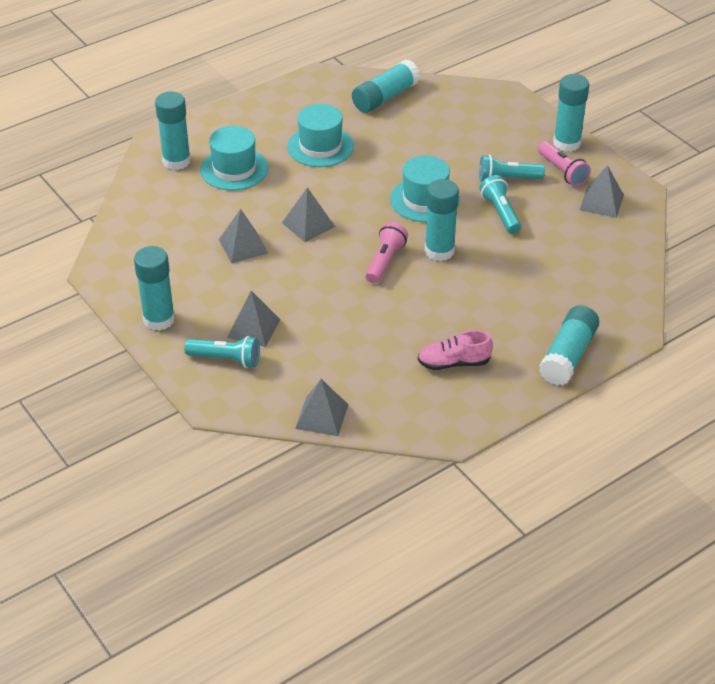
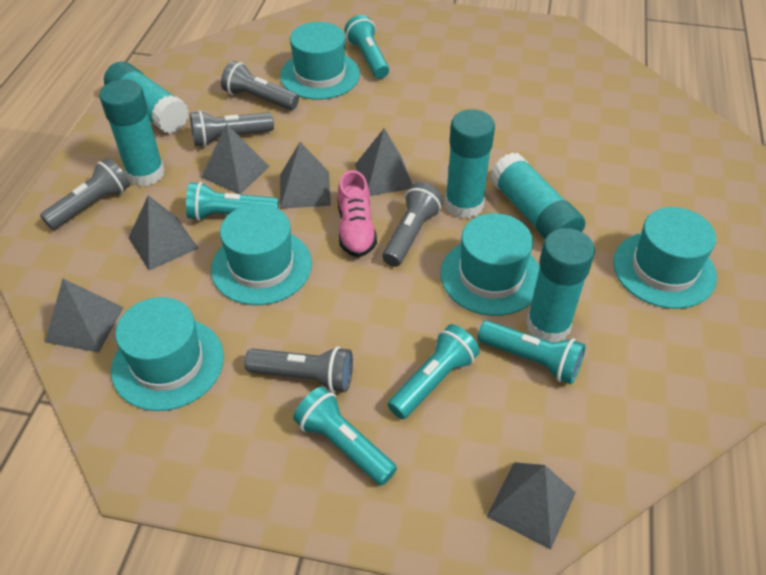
grey flashlight: none = 0 -> [40,158,130,230] [190,110,274,147] [221,61,299,110] [244,346,353,393] [382,182,443,267] = 5
grey pyramid: [219,209,268,263] [227,291,281,347] [282,187,335,242] [295,379,349,436] [580,165,624,218] = 5 -> [45,279,124,353] [128,195,199,270] [201,124,270,194] [280,142,331,209] [355,128,413,196] [487,462,576,550] = 6
pink flashlight: [365,222,408,283] [538,141,591,186] = 2 -> none = 0
turquoise flashlight: [184,336,260,368] [479,155,545,181] [480,175,521,234] = 3 -> [186,182,279,221] [293,386,397,486] [345,15,389,79] [388,324,480,419] [478,321,586,384] = 5
turquoise glue stick: [134,246,175,331] [155,92,191,170] [352,60,420,113] [425,179,459,261] [539,305,599,385] [553,74,590,152] = 6 -> [99,79,165,186] [104,61,189,133] [445,109,495,218] [490,152,585,239] [526,228,595,342] = 5
turquoise hat: [200,126,269,190] [287,104,354,167] [390,155,460,222] = 3 -> [111,297,224,411] [211,204,312,305] [280,22,360,100] [440,213,540,316] [613,207,717,309] = 5

